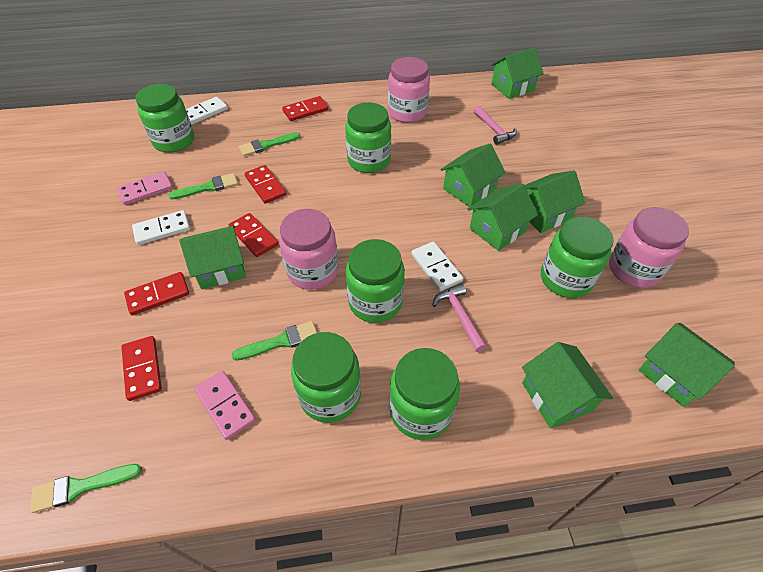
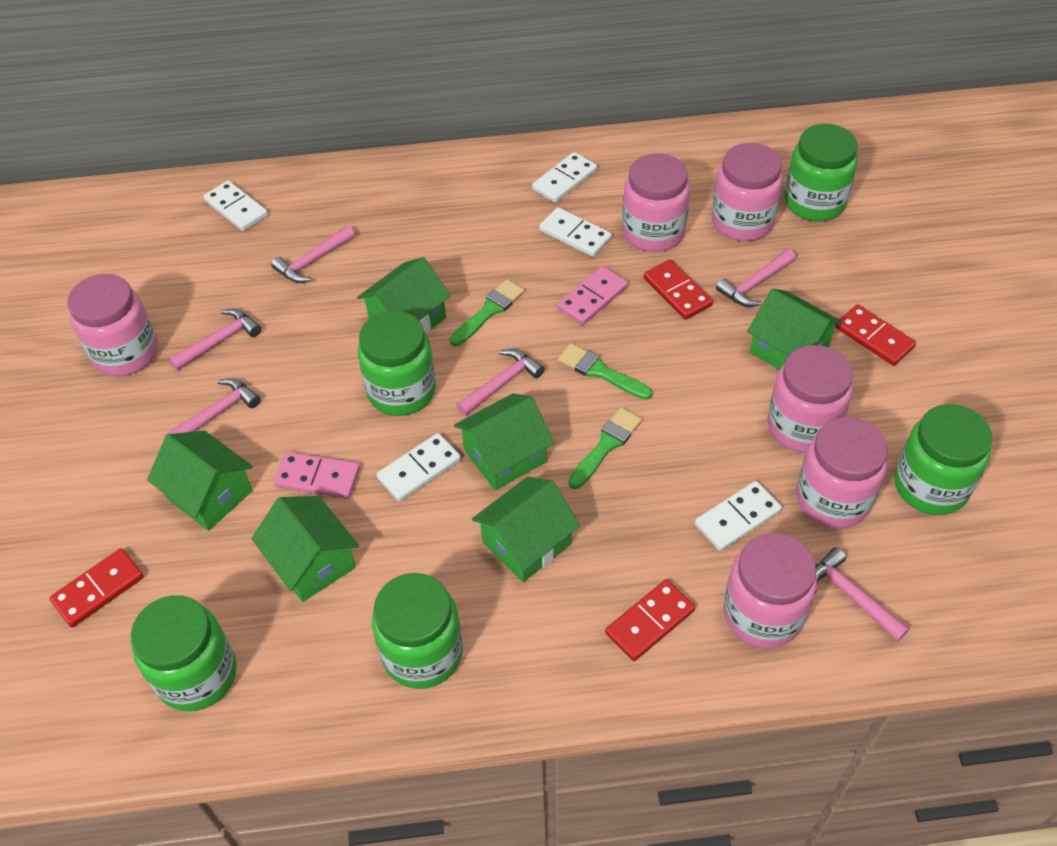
green brush: [30,464,142,513] [169,173,238,199] [232,321,317,361] [239,132,301,156] = 4 -> [450,279,524,346] [558,343,653,400] [568,408,642,489] = 3
green house: [179,226,246,289] [440,144,506,207] [468,184,538,251] [491,48,544,99] [522,342,613,429] [525,170,585,233] [639,323,735,407] = 7 -> [147,431,253,531] [251,496,359,602] [357,257,451,334] [454,393,554,490] [472,477,580,582] [747,289,843,370] = 6
green jar: [136,84,194,153] [291,332,361,423] [345,102,391,173] [346,239,405,323] [389,348,460,440] [541,216,614,298] = 6 -> [130,595,237,711] [358,311,436,416] [372,573,463,689] [784,124,858,221] [894,404,992,515] = 5
pink hammer: [432,283,487,352] [474,106,517,145] = 2 -> [165,378,261,436] [169,309,261,371] [271,226,355,283] [456,349,545,416] [716,249,796,307] [815,547,909,641] = 6
pink jar: [279,209,339,290] [388,57,430,123] [609,207,689,288] = 3 -> [67,274,158,377] [622,153,690,252] [712,143,783,241] [723,533,817,648] [767,345,853,453] [796,417,888,528] = 6
red domino: [121,336,162,401] [124,272,189,315] [229,213,278,257] [245,165,286,204] [282,96,328,121] = 5 -> [49,548,144,628] [605,579,695,661] [644,259,713,320] [835,304,916,366] = 4
white domino: [132,210,190,245] [186,97,228,125] [411,242,463,291] = 3 -> [203,180,268,231] [376,433,461,502] [532,152,597,203] [539,207,612,257] [695,481,782,551] = 5

